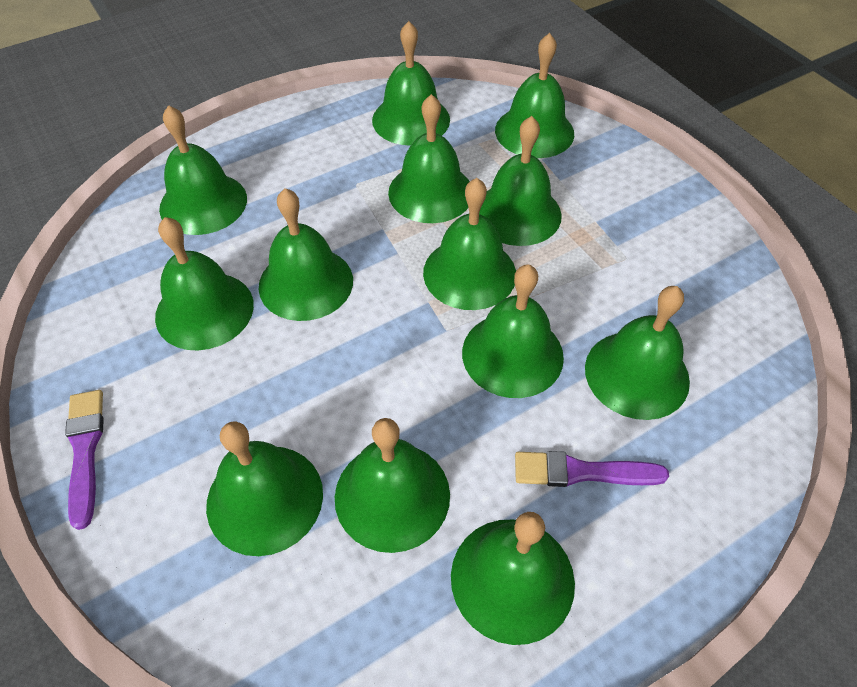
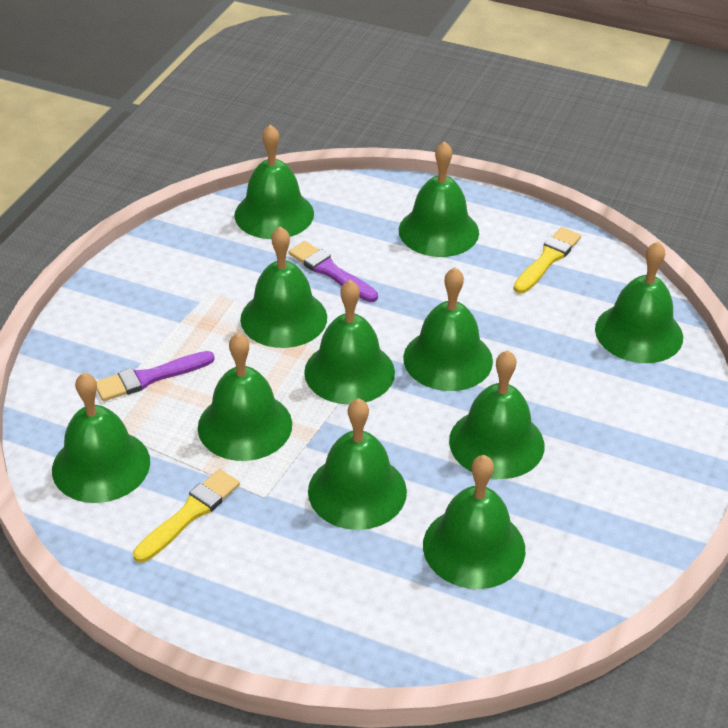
green bell: [155,217,254,350] [159,105,247,235] [206,422,323,556] [259,188,353,321] [335,418,450,553] [372,21,450,146] [388,94,470,223] [423,178,516,310] [451,512,575,645] [462,264,564,398] [479,116,562,246] [495,33,574,158] [585,286,690,420] = 13 -> [52,373,150,503] [198,333,292,461] [234,125,314,239] [240,226,327,348] [304,280,395,404] [308,398,407,530] [399,141,479,257] [403,267,493,391] [423,455,525,589] [449,350,544,479] [595,241,683,363] = 11
yellow brush: none = 0 -> [133,469,240,563] [514,227,581,294] = 2

